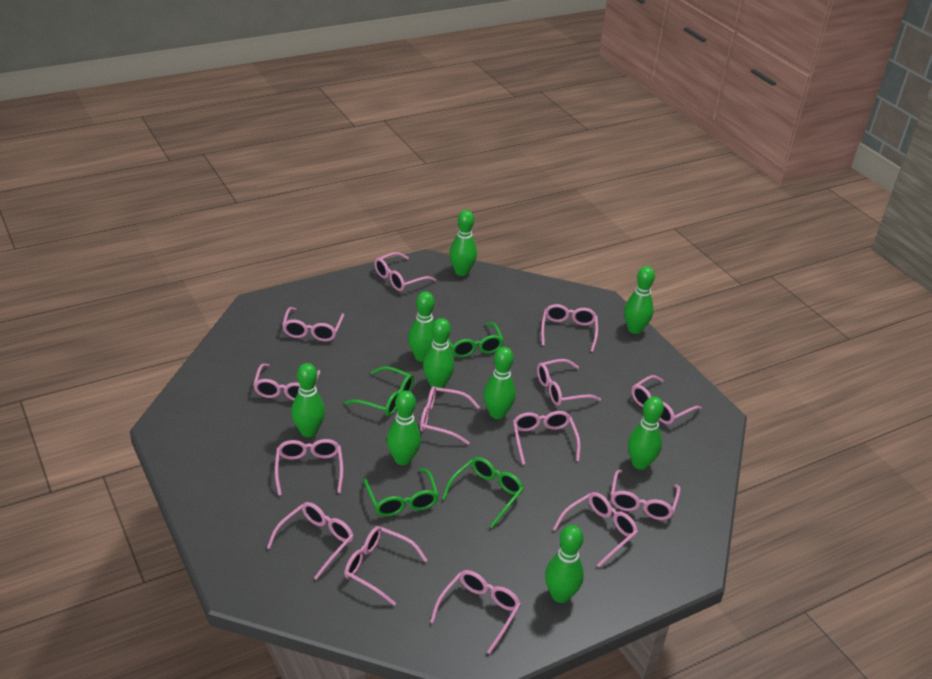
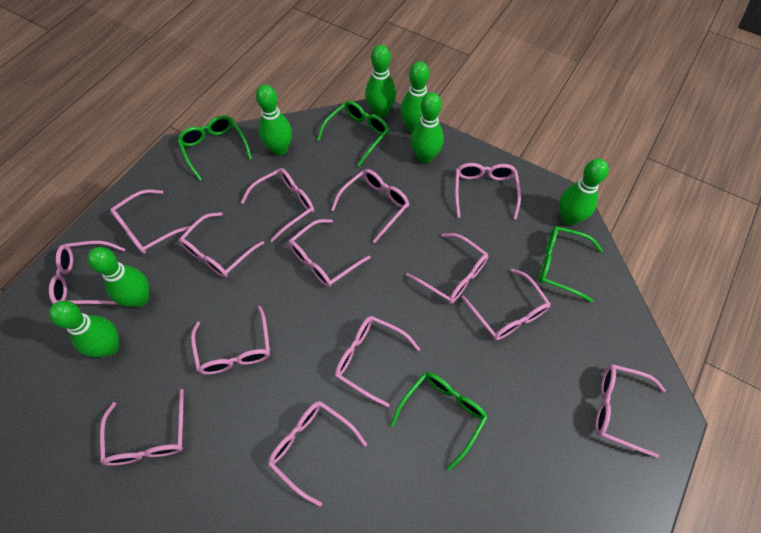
green bowling pin: [291,363,325,437] [387,391,421,465] [408,291,435,362] [423,318,455,388] [450,210,477,276] [483,347,516,419] [545,525,584,603] [624,266,655,334] [628,396,664,470] = 9 -> [49,301,119,357] [88,247,149,307] [256,85,292,156] [365,45,396,118] [400,61,429,133] [411,92,444,163] [559,158,609,225] = 7

